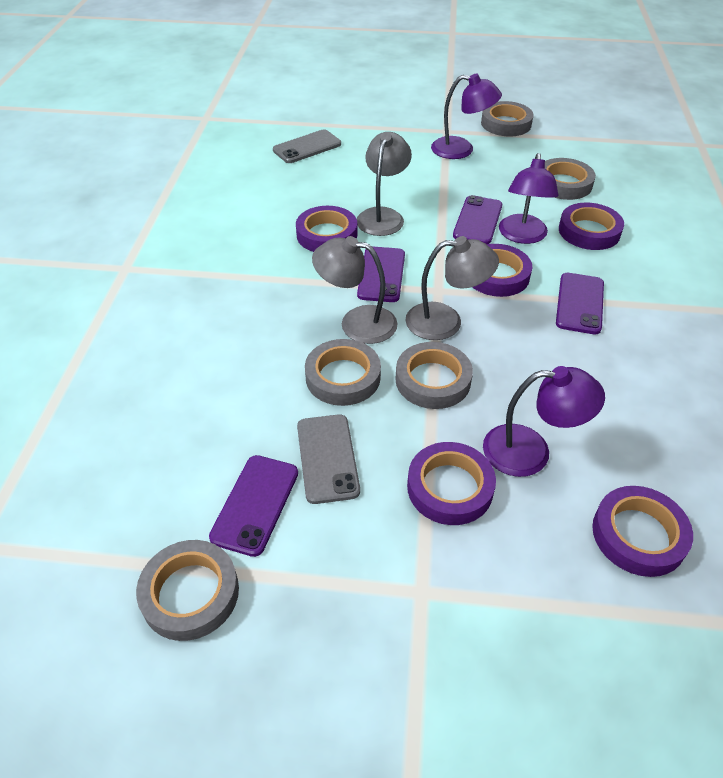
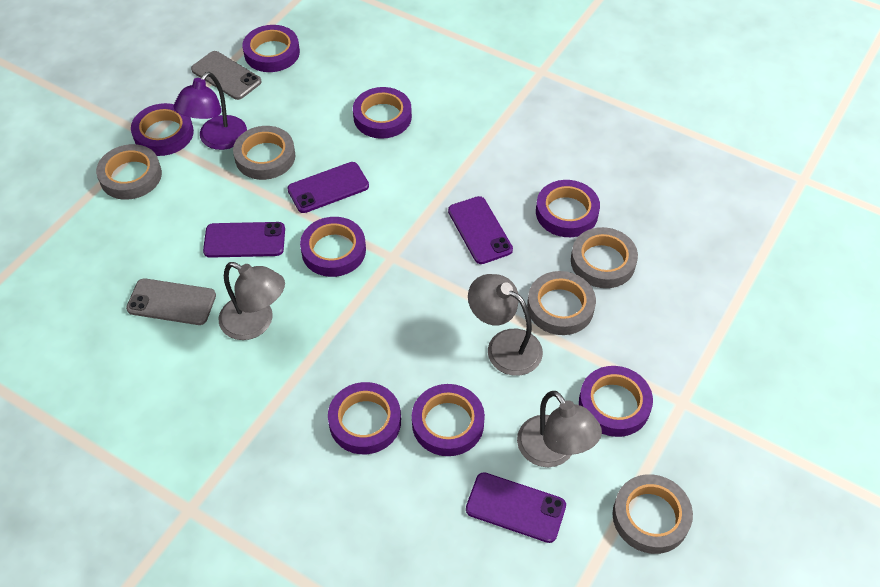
purple lamp: [431,74,502,159] [483,366,605,477] [499,153,558,244] = 3 -> [174,72,247,150] = 1
purple tape: [296,206,357,252] [407,442,496,525] [472,244,532,297] [559,203,624,250] [592,486,693,577] = 5 -> [131,103,194,156] [242,25,300,72] [300,217,366,277] [328,382,401,454] [353,87,412,139] [412,384,485,456] [536,180,600,237] [579,366,653,437] = 8

